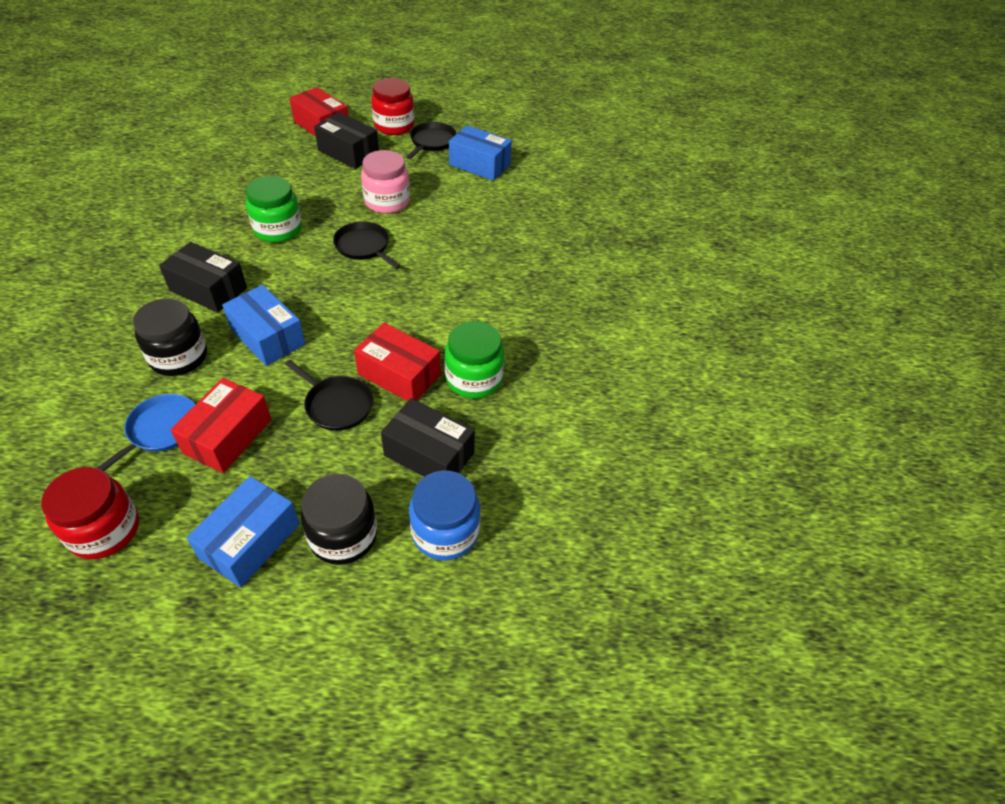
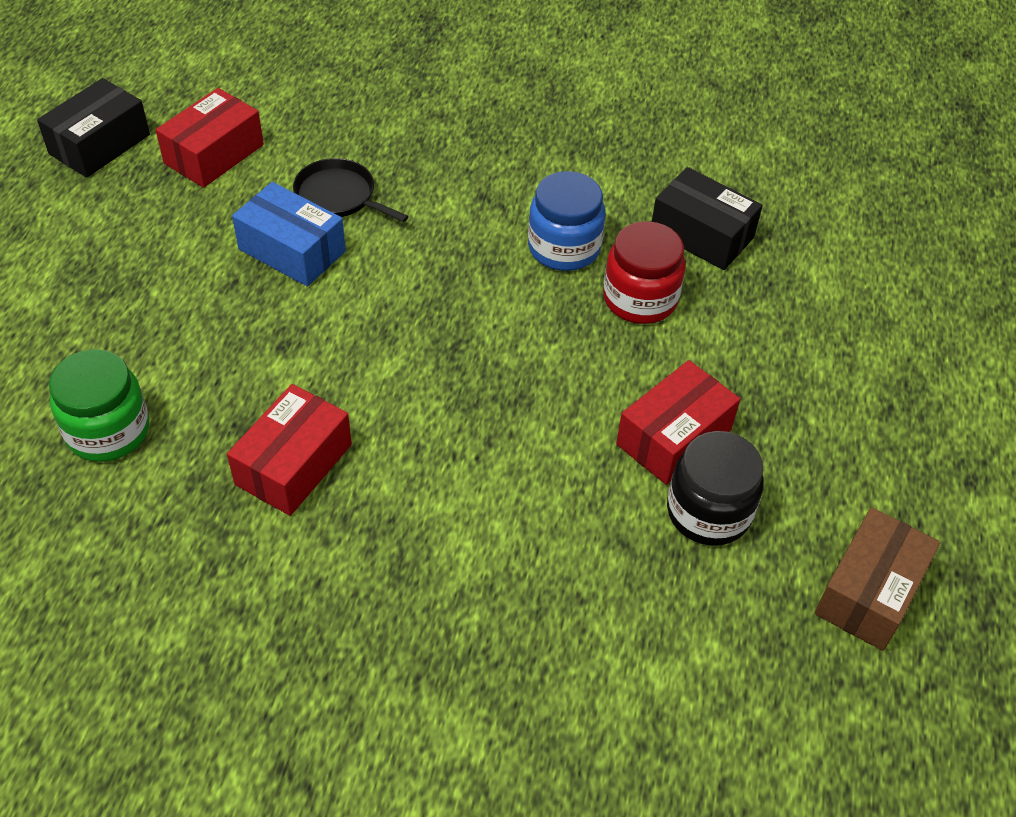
black box: [159,242,247,313] [314,112,379,169] [381,398,475,477] = 3 -> [37,78,150,178] [652,167,763,270] = 2
black jar: [133,298,207,376] [301,474,377,565] = 2 -> [667,431,764,546] = 1
black pan: [285,360,373,431] [333,221,401,269] [406,122,457,159] = 3 -> [293,158,409,222] = 1
blue box: [186,476,300,587] [222,285,305,366] [449,125,512,181] = 3 -> [232,182,346,286] = 1
blue pan: [97,394,196,471] = 1 -> none = 0
brown box: none = 0 -> [815,507,940,651] = 1
green jar: [246,176,302,243] [445,321,504,398] = 2 -> [49,349,149,462] = 1
pink jar: [361,150,410,214] = 1 -> none = 0
red jar: [41,467,139,559] [371,78,414,135] = 2 -> [603,221,686,324] = 1

